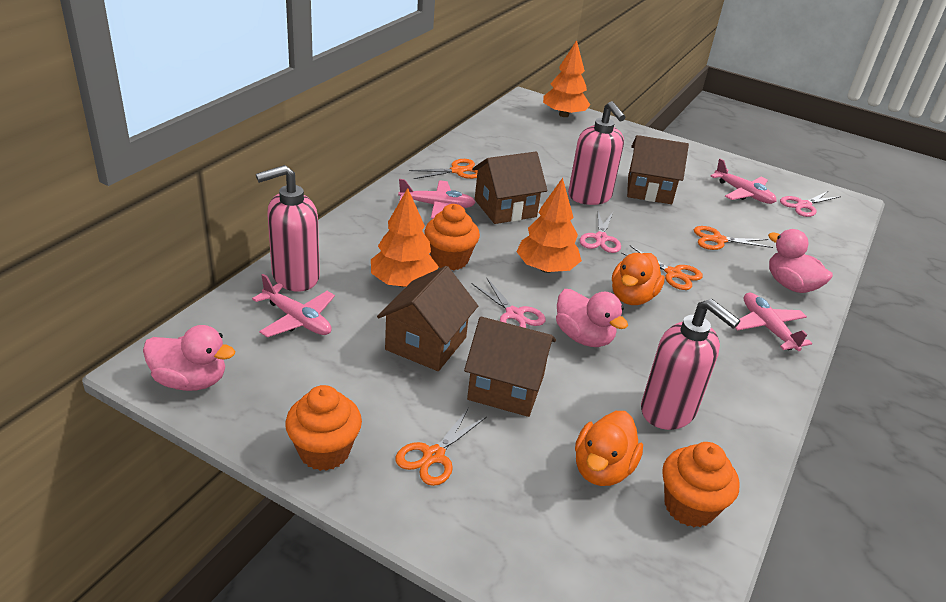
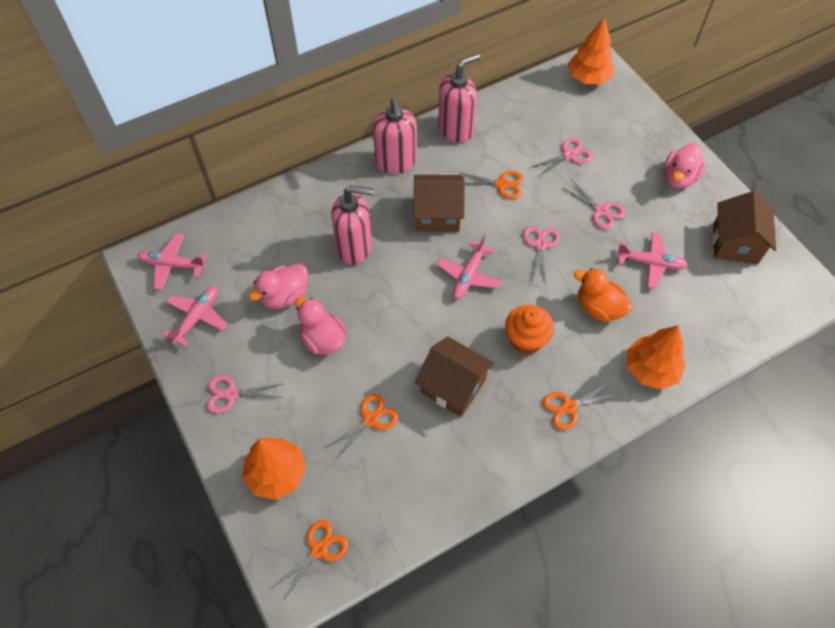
brown house: [377,266,478,371] [464,317,556,417] [472,152,547,224] [627,135,689,204] = 4 -> [414,175,465,232] [415,336,494,417] [713,191,776,264] = 3
orange cupcake: [285,385,362,471] [425,204,480,270] [662,442,740,527] = 3 -> [505,305,554,354] = 1
orange duck: [575,411,643,486] [612,253,665,305] = 2 -> [574,268,633,322] = 1
pink scissors: [472,277,546,328] [580,211,621,253] [780,191,841,217] = 3 -> [207,376,282,413] [523,226,559,283] [531,138,592,177] [563,180,625,229] = 4

